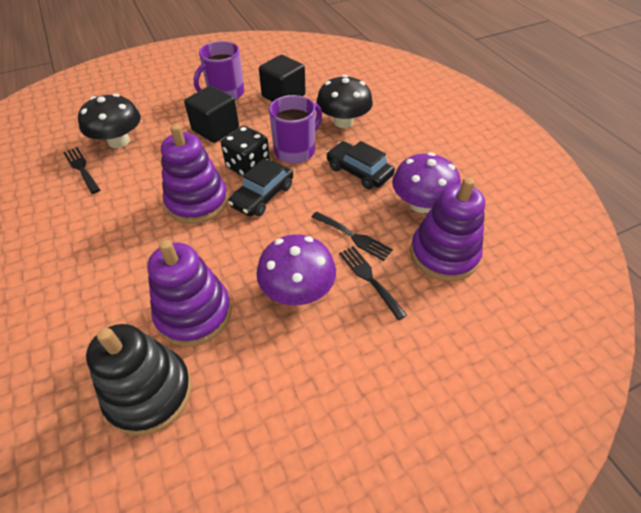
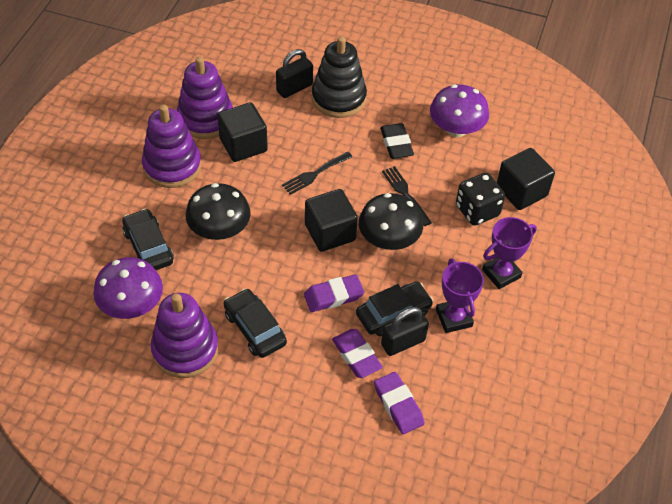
black car: [228,159,293,217] [326,141,395,189] = 2 -> [122,209,174,270] [224,289,287,358] [356,281,433,336] = 3
black cube: [184,86,239,143] [259,55,306,102] = 2 -> [217,102,268,162] [305,189,358,252] [497,148,555,210] = 3
black eraser: none = 0 -> [380,123,414,159] = 1
black fork: [63,147,100,194] [312,211,393,261] [339,246,407,320] = 3 -> [282,152,353,195] [382,166,432,226] = 2
black padlock: none = 0 -> [276,49,313,98] [381,307,429,356] = 2
purple eraser: none = 0 -> [304,274,364,312] [332,329,383,378] [374,372,425,434] = 3
purple mug: [194,41,244,100] [269,95,322,164] = 2 -> none = 0
purple trophy: none = 0 -> [436,258,484,333] [482,217,537,289] = 2

